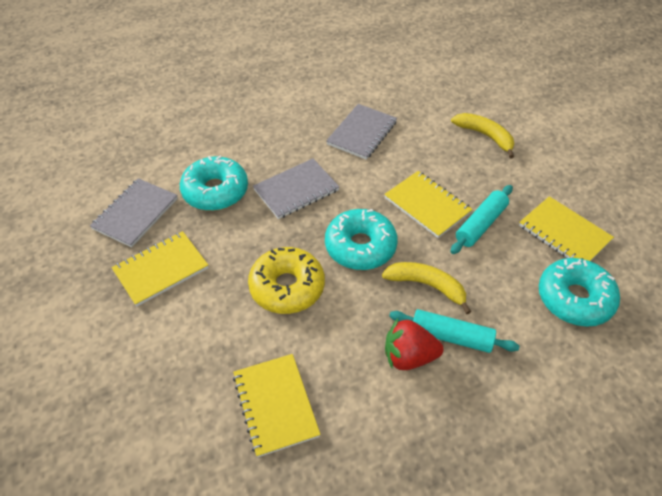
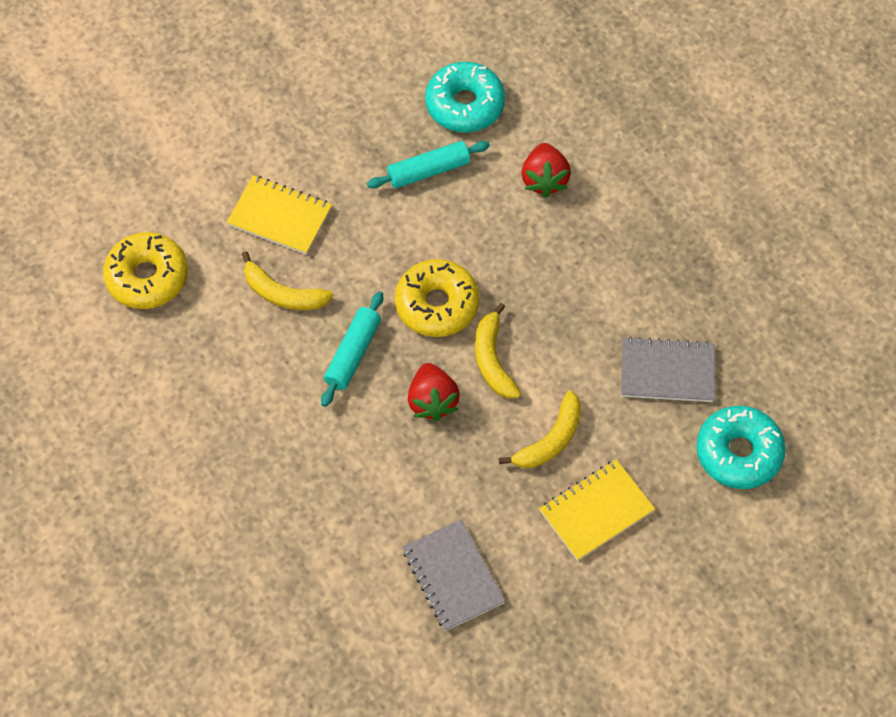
grey notebook: [90,178,178,247] [253,159,340,219] [326,104,397,160] = 3 -> [402,519,505,631] [621,337,715,402] = 2
red strawberry: [385,319,444,370] = 1 -> [408,363,460,422] [521,143,571,198] = 2
turquoise donut: [180,156,248,211] [325,209,398,270] [539,258,620,327] = 3 -> [425,62,505,132] [696,406,786,489] = 2
yellow banana: [382,262,471,314] [451,113,514,158] = 2 -> [242,251,333,310] [475,303,521,398] [499,391,581,468] = 3
yellow donut: [248,247,325,314] = 1 -> [103,232,188,309] [395,259,479,337] = 2
yellow notebook: [111,231,208,306] [233,354,321,457] [384,171,473,238] [519,196,614,261] = 4 -> [227,175,332,255] [539,459,655,561] = 2

